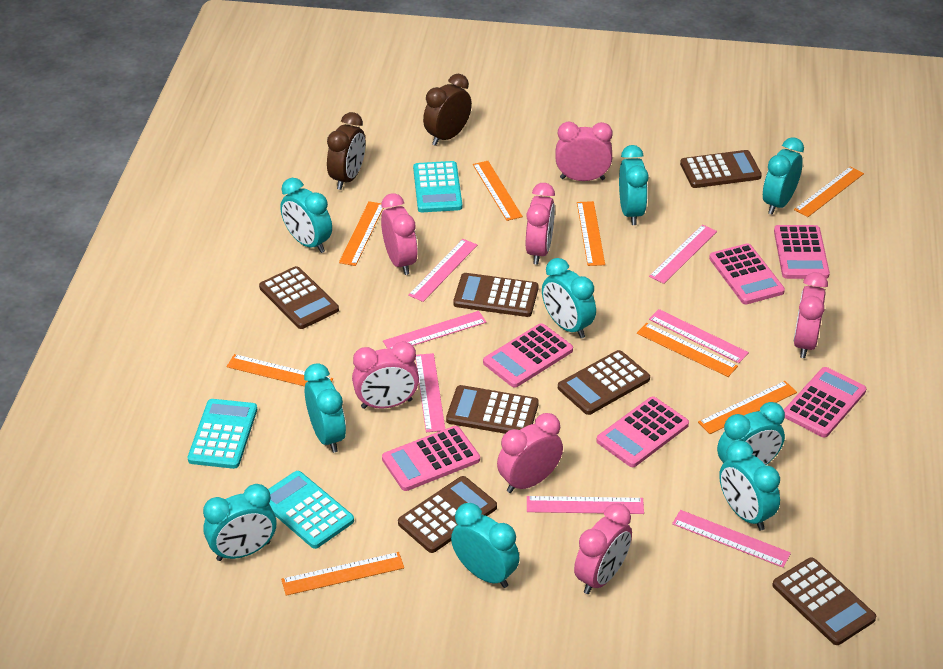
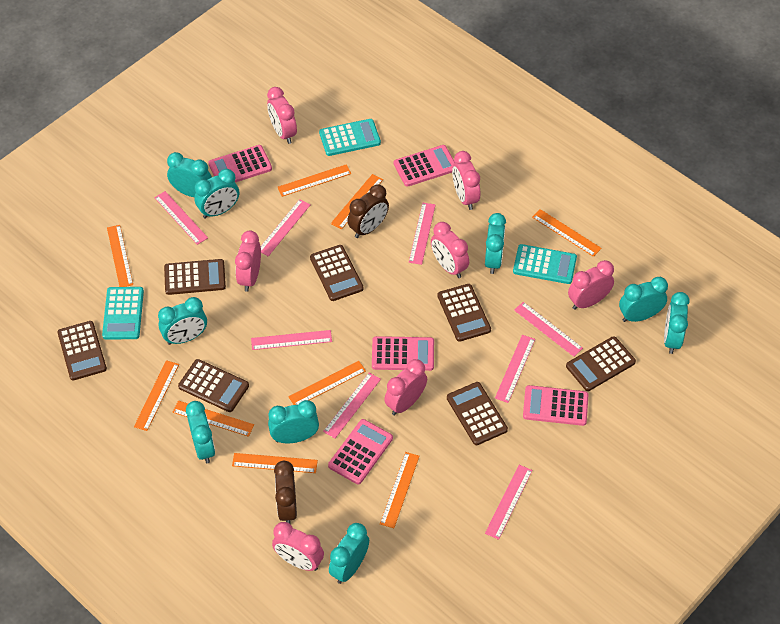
orange ruler: [227,354,333,386] [281,552,404,596] [339,201,383,266] [473,161,523,221] [577,201,605,266] [637,323,738,377] [698,381,797,434] [794,166,864,217] = 8 -> [107,225,133,287] [134,360,179,431] [173,401,254,437] [232,453,318,473] [277,164,351,197] [288,361,366,405] [331,174,383,230] [380,452,420,528] [532,209,602,257] = 9
pink calculator: [382,426,480,491] [483,323,573,388] [596,397,689,467] [709,243,785,304] [774,225,830,279] [784,367,866,437] = 6 -> [209,145,272,182] [328,419,393,484] [372,336,434,371] [394,145,455,187] [523,385,589,426] = 5
pink ruler: [383,311,486,349] [408,239,477,302] [415,353,445,432] [527,496,644,514] [649,224,717,284] [649,309,749,363] [672,510,791,568] = 7 -> [154,191,208,245] [251,330,332,350] [261,199,311,256] [323,373,381,438] [409,203,435,265] [485,465,532,540] [495,335,535,403] [514,302,583,357] = 8

